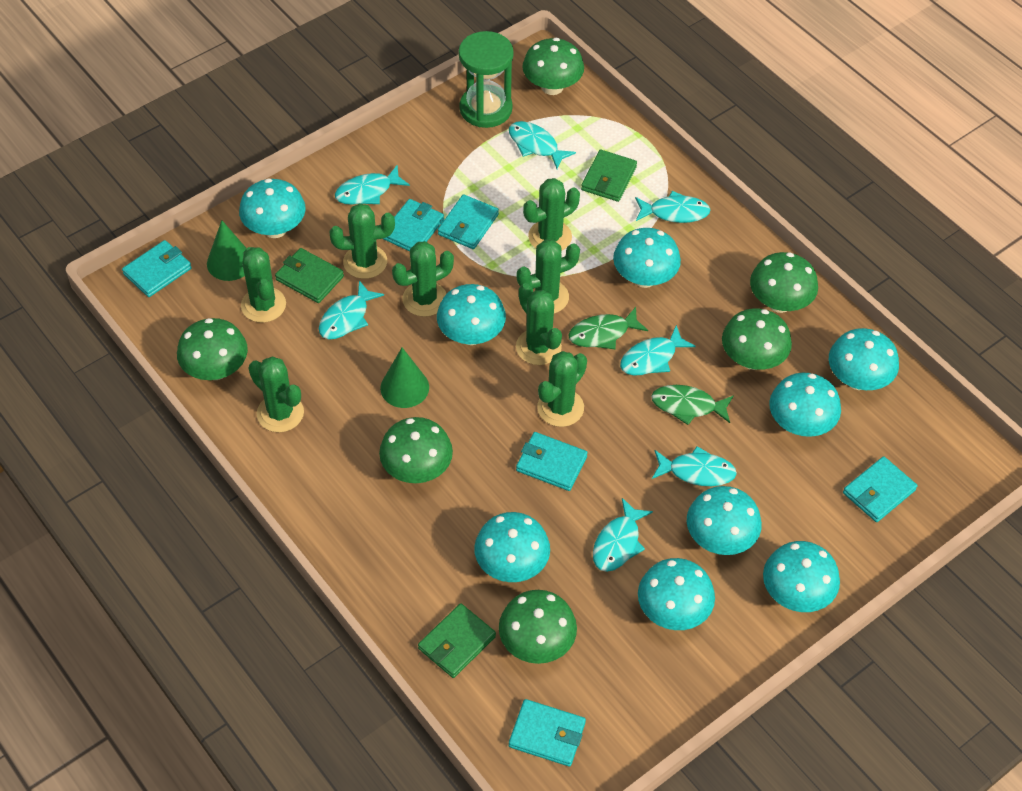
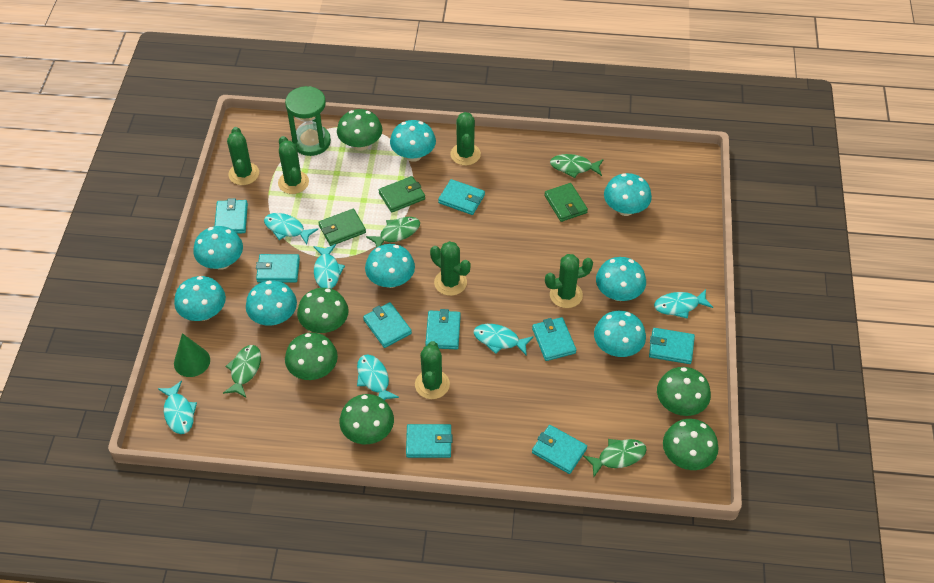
green cactus: [241,247,286,323] [249,356,304,432] [329,203,395,279] [392,241,454,317] [516,283,562,365] [517,240,580,314] [523,178,580,250] [537,351,587,427] = 8 -> [227,127,259,185] [278,136,309,194] [415,341,450,399] [430,241,471,296] [450,112,481,166] [545,254,593,308] = 6
green cone: [207,220,247,281] [380,347,429,408] = 2 -> [174,333,210,377] = 1
green fish: [568,307,648,349] [651,385,734,425] = 2 -> [223,345,261,397] [366,217,420,248] [550,154,603,178] [583,439,647,477] = 4
turquoise fish: [319,280,384,340] [335,165,410,205] [509,121,576,169] [593,498,653,572] [620,325,696,376] [635,191,711,223] [652,446,737,486] = 7 -> [158,381,197,434] [264,213,318,245] [314,244,345,289] [357,354,399,400] [474,324,534,356] [654,289,713,319] = 6
turquoise mushroom: [239,178,306,238] [437,284,506,345] [474,512,550,582] [613,228,681,288] [638,558,715,630] [687,486,762,555] [763,541,840,612] [769,373,841,437] [829,328,899,390] = 9 -> [174,276,226,321] [193,226,243,270] [246,280,297,325] [365,244,415,288] [390,120,436,162] [594,311,646,357] [596,257,646,301] [604,173,652,216] = 8
turquoise wallet: [122,240,192,297] [383,199,444,251] [438,194,499,249] [509,699,586,767] [516,432,588,491] [843,456,917,522] = 6 -> [215,198,248,234] [256,254,300,283] [363,302,412,348] [406,424,452,458] [425,309,461,349] [438,179,485,215] [532,317,576,361] [532,425,587,474] [649,328,695,364] = 9

